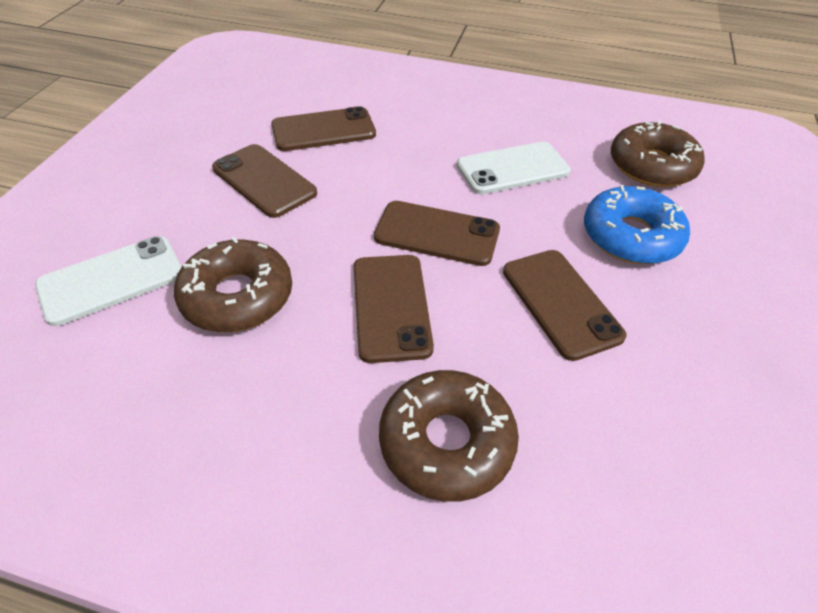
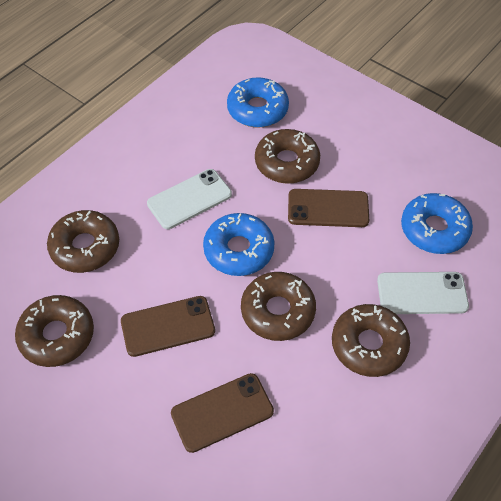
blue donut: [584,185,690,264] = 1 -> [203,213,275,276] [227,77,289,128] [401,193,473,254] = 3
brown donut: [174,237,292,332] [379,370,519,502] [611,121,705,187] = 3 -> [15,295,94,367] [47,210,119,273] [241,272,316,341] [255,129,320,184] [332,304,410,377] = 5
brown phone: [212,144,317,218] [271,106,376,151] [354,255,434,363] [374,201,500,266] [503,250,626,361] = 5 -> [121,296,215,357] [171,373,274,453] [288,189,369,227] = 3

